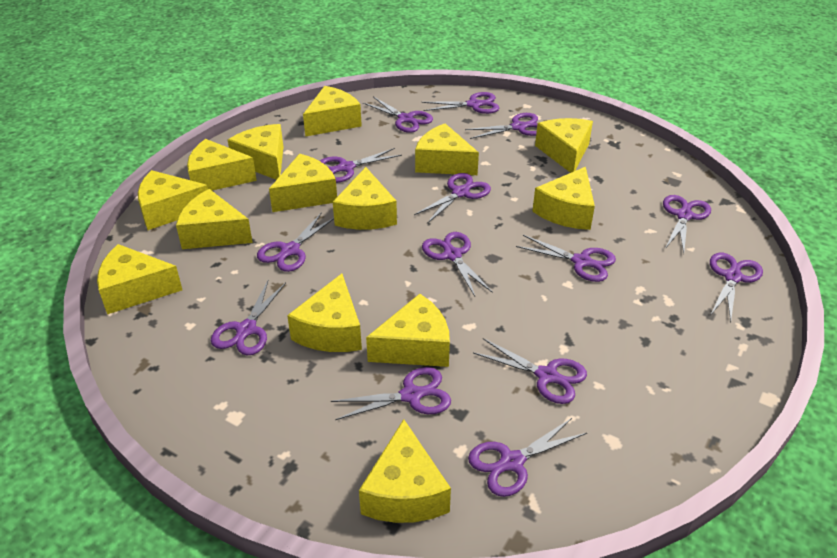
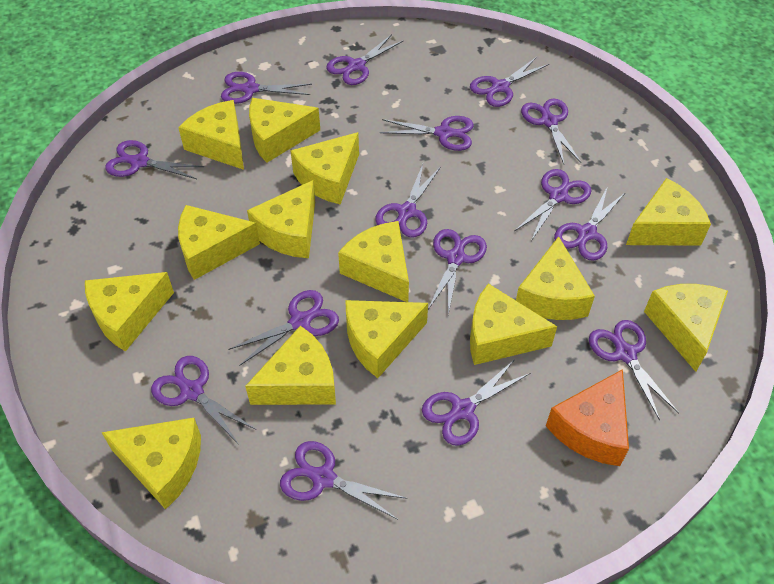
orange cheese: none = 0 -> [546,369,629,466] = 1
purple scissors: [211,281,286,355] [257,212,334,272] [320,148,402,183] [331,367,451,420] [363,97,433,133] [414,173,491,224] [422,92,499,114] [422,232,493,296] [465,113,538,139] [468,418,588,497] [473,338,587,404] [516,235,616,282] [663,195,711,253] [710,253,763,322] = 14 -> [105,140,204,179] [151,356,255,445] [221,72,312,104] [228,290,339,366] [280,441,407,519] [326,34,404,85] [375,164,441,237] [380,116,474,151] [422,359,530,446] [428,229,487,315] [470,57,549,107] [515,169,591,241] [521,98,581,164] [554,186,626,261] [589,320,679,421] = 15

